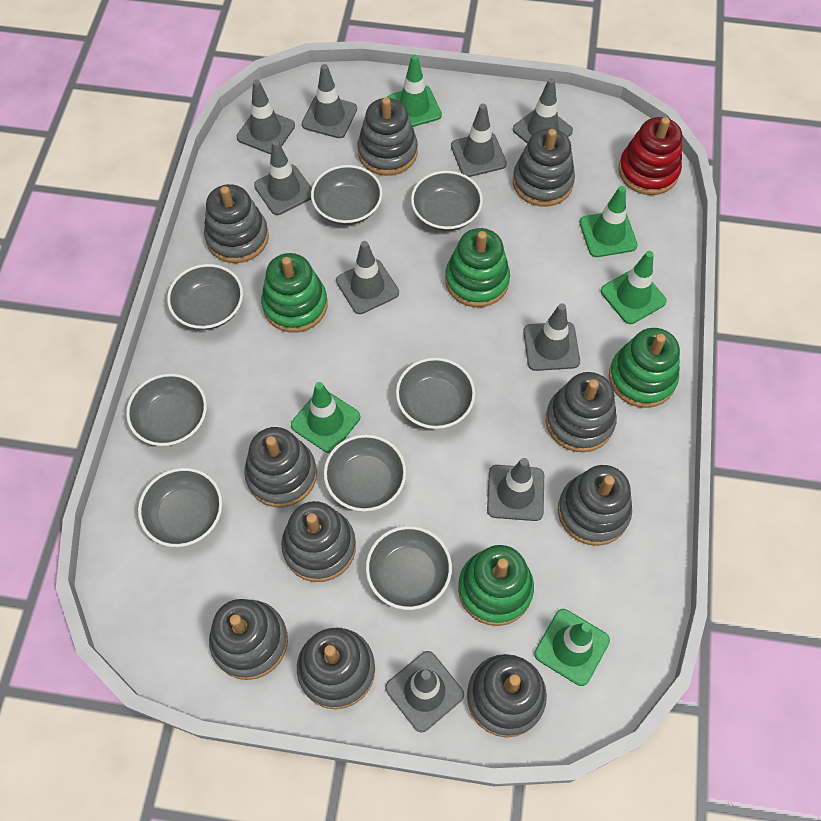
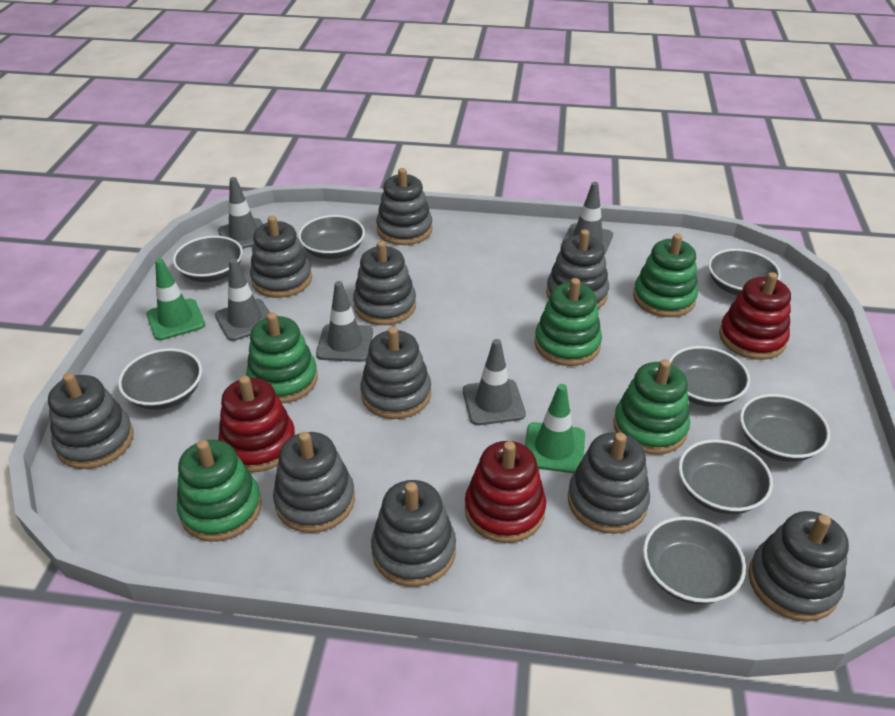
green stacking toy: [261,253,328,333] [445,228,510,307] [458,545,534,626] [609,328,680,408] = 4 -> [177,440,262,542] [246,312,318,403] [535,278,602,366] [613,359,690,455] [633,233,698,317] = 5
green traffic cone: [291,382,360,453] [387,55,442,127] [534,609,610,686] [580,186,638,257] [601,251,667,324] = 5 -> [146,258,205,340] [525,384,585,474] = 2
grey traffic cone: [237,79,295,154] [254,140,312,215] [302,64,357,138] [336,241,399,314] [385,651,464,732] [451,104,507,177] [487,458,544,521] [513,78,573,144] [523,303,580,371] = 9 -> [215,259,270,341] [218,177,263,249] [316,281,373,362] [463,339,526,425] [562,182,613,255] = 5
red stacking toy: [618,117,682,195] = 1 -> [218,376,296,472] [465,441,546,543] [719,272,791,360] = 3

